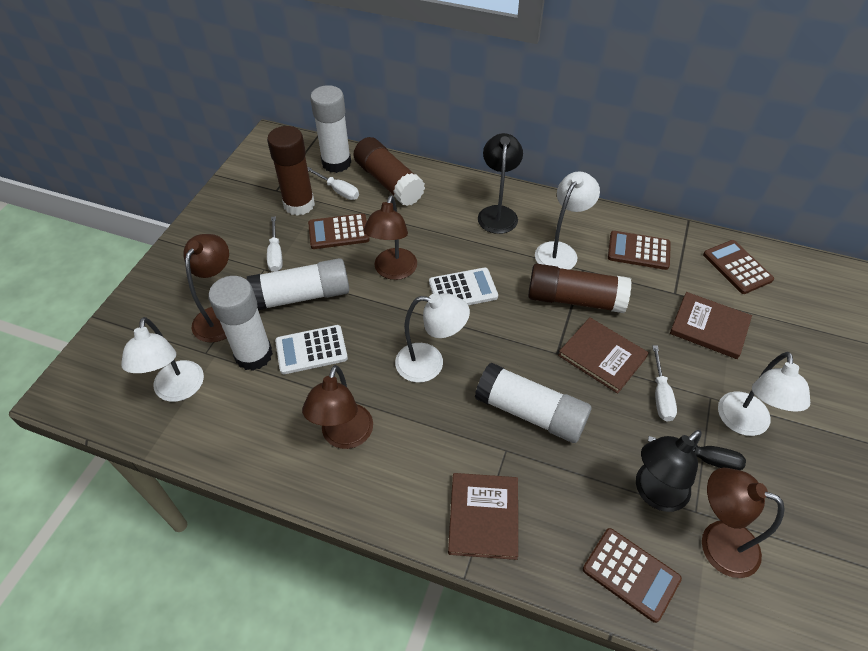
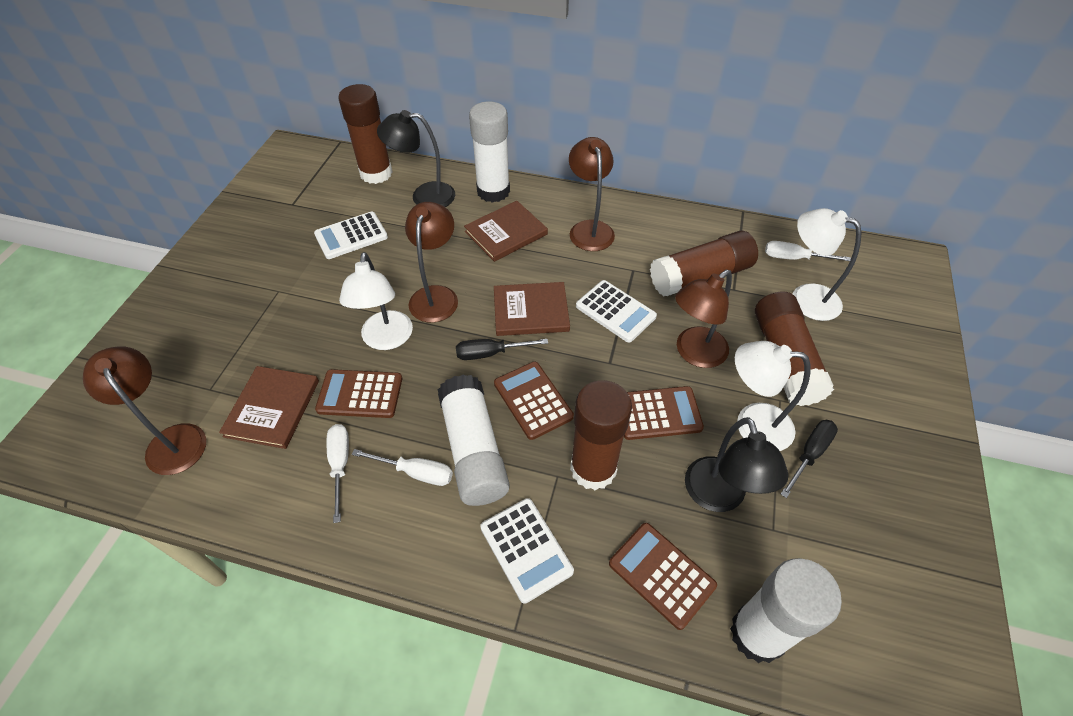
black screwdriver: [648,436,746,470] = 1 -> [456,339,548,360] [781,420,838,498] = 2
brown glue stick: [267,126,315,216] [353,137,425,206] [528,264,632,313] = 3 -> [338,84,393,184] [570,380,632,490] [650,231,758,297] [755,291,834,406] = 4
white calculator: [275,325,348,374] [429,268,498,305] = 2 -> [314,212,388,259] [480,498,574,603] [576,280,657,342] = 3
white glue stick: [208,276,273,371] [247,258,349,310] [310,85,351,173] [475,363,591,443] = 4 -> [438,375,510,506] [469,101,510,203] [730,558,842,663] = 3
white lamp: [121,317,204,402] [395,293,470,383] [535,171,600,270] [718,352,810,436] = 4 -> [339,252,413,350] [735,341,811,451] [793,208,861,321] = 3

